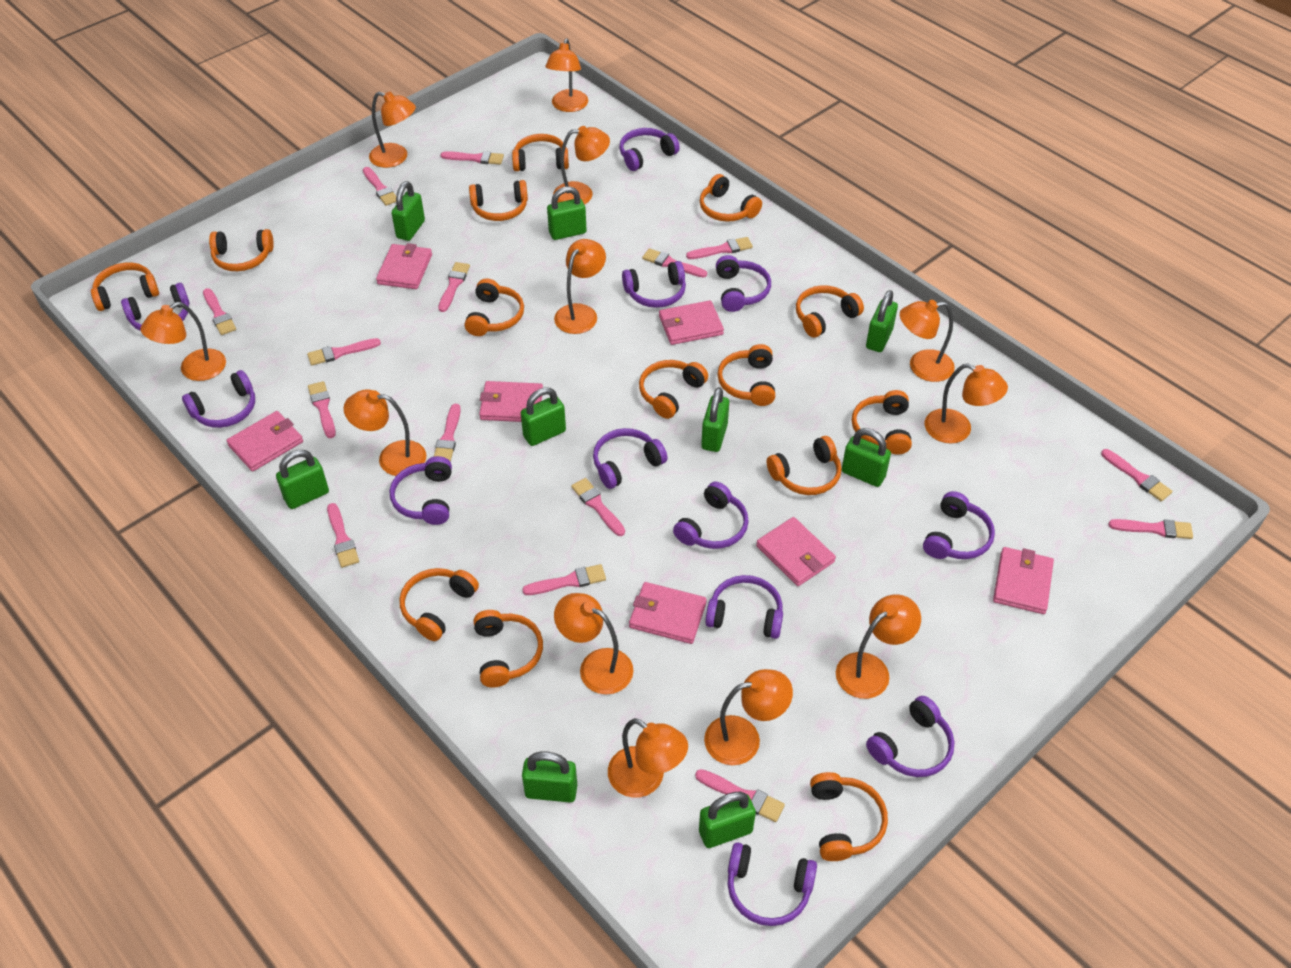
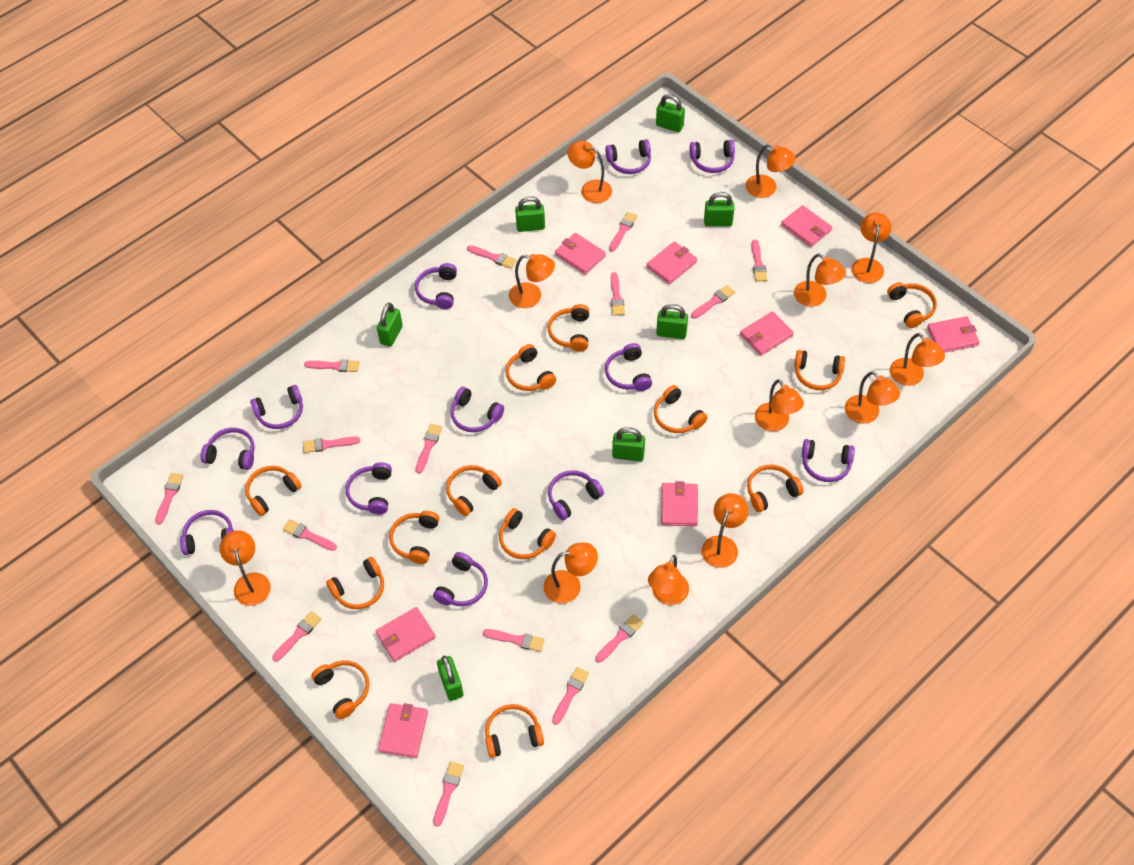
green padlock: [276,450,329,509] [392,181,425,241] [521,387,566,446] [522,752,577,802] [547,186,587,240] [699,792,756,848] [701,387,729,452] [842,428,891,487] [866,290,898,352] = 9 -> [377,303,403,347] [437,655,463,701] [515,196,545,232] [612,427,645,462] [656,94,685,132] [656,304,688,339] [704,192,734,226] = 7
orange headphones: [91,262,159,311] [209,229,274,271] [400,568,479,641] [465,279,524,336] [469,180,528,221] [474,610,543,688] [512,134,569,171] [639,360,708,419] [700,174,762,222] [717,344,775,406] [767,436,842,495] [796,285,864,338] [810,772,888,861] [852,390,912,455] = 14 -> [245,466,301,516] [311,660,369,719] [326,557,384,609] [389,511,439,564] [446,465,502,516] [485,704,544,758] [499,508,556,559] [506,344,556,391] [548,304,589,352] [654,385,708,433] [747,464,803,512] [794,350,845,390] [887,282,937,328] = 13
pink wallet: [226,411,303,472] [376,243,432,289] [479,381,543,422] [629,582,707,644] [659,300,724,345] [756,517,836,586] [993,547,1054,614] = 7 -> [376,607,436,662] [378,703,428,758] [555,233,606,275] [646,241,697,284] [661,481,698,527] [740,311,794,356] [781,205,832,247] [927,316,980,353] = 8

